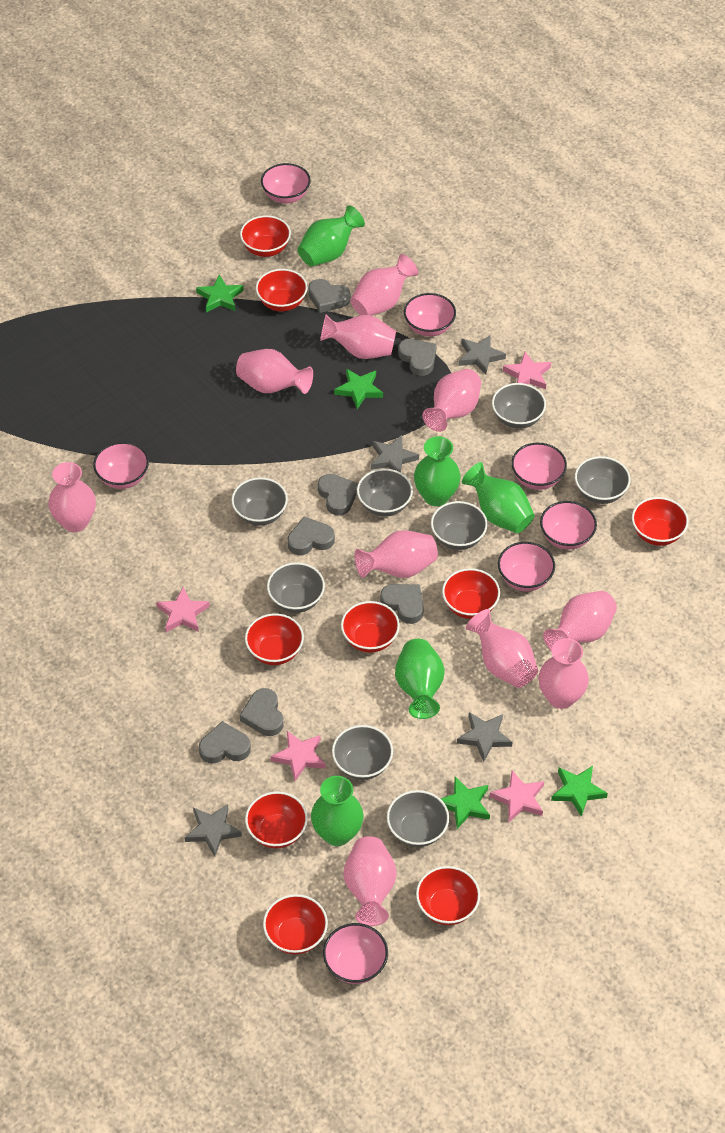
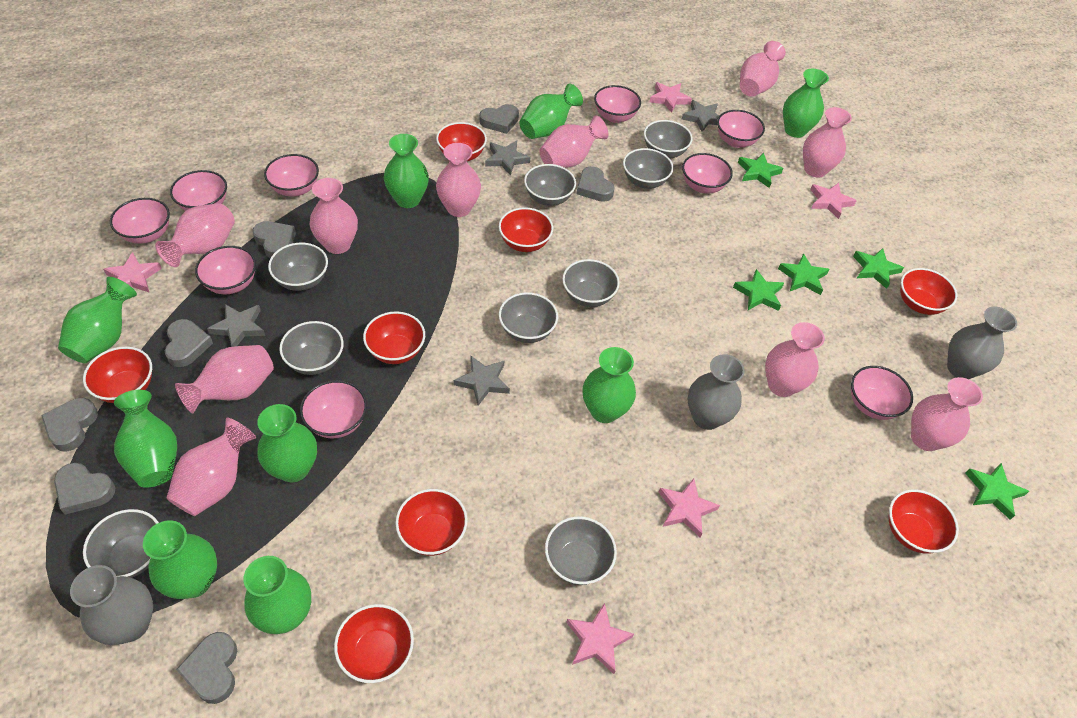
green star: [196,275,244,312] [334,369,383,409] [441,777,490,829] [551,766,608,817] = 4 -> [733,269,784,311] [738,153,783,188] [778,253,829,295] [853,248,904,289] [965,463,1029,520] = 5
green vase: [298,205,365,266] [311,776,363,846] [395,639,445,719] [414,436,461,506] [462,462,535,533] = 5 -> [58,277,137,363] [114,390,177,488] [143,520,217,599] [244,556,311,634] [257,404,317,482] [384,134,429,208] [519,84,583,139] [582,347,636,423] [783,69,829,138] = 9
grey bowl: [231,477,288,526] [267,562,325,613] [332,725,393,780] [357,469,413,516] [387,790,449,847] [431,501,488,550] [492,383,546,429] [575,456,630,504] = 8 -> [83,509,159,578] [268,243,328,291] [279,321,344,375] [499,292,558,343] [524,164,576,206] [545,516,617,585] [562,259,620,307] [623,148,674,189] [644,120,692,158] = 9
grey vase: none = 0 -> [70,565,153,645] [688,354,745,430] [947,307,1017,379] = 3
pink bowl: [93,442,149,489] [261,163,311,204] [323,923,388,984] [404,293,456,336] [498,542,555,591] [511,443,567,490] [540,501,597,550] = 7 -> [110,198,170,244] [170,170,227,211] [195,246,256,294] [264,154,319,196] [300,380,367,439] [594,85,641,123] [682,153,733,193] [717,110,765,148] [851,366,913,420] = 9
pink star: [156,587,210,632] [271,731,326,781] [490,770,544,822] [503,352,551,389] = 4 -> [103,252,162,293] [566,603,634,674] [649,82,692,113] [659,478,720,537] [810,183,857,219] = 5
red bowl: [240,215,291,257] [245,613,304,665] [245,791,308,848] [256,269,308,311] [263,894,328,954] [341,601,400,653] [416,866,480,925] [442,568,500,619] [632,497,689,546] = 9 -> [83,347,152,403] [334,604,414,683] [363,312,425,364] [395,489,468,556] [436,122,487,161] [499,207,553,252] [889,489,959,554] [900,268,957,315] = 8

